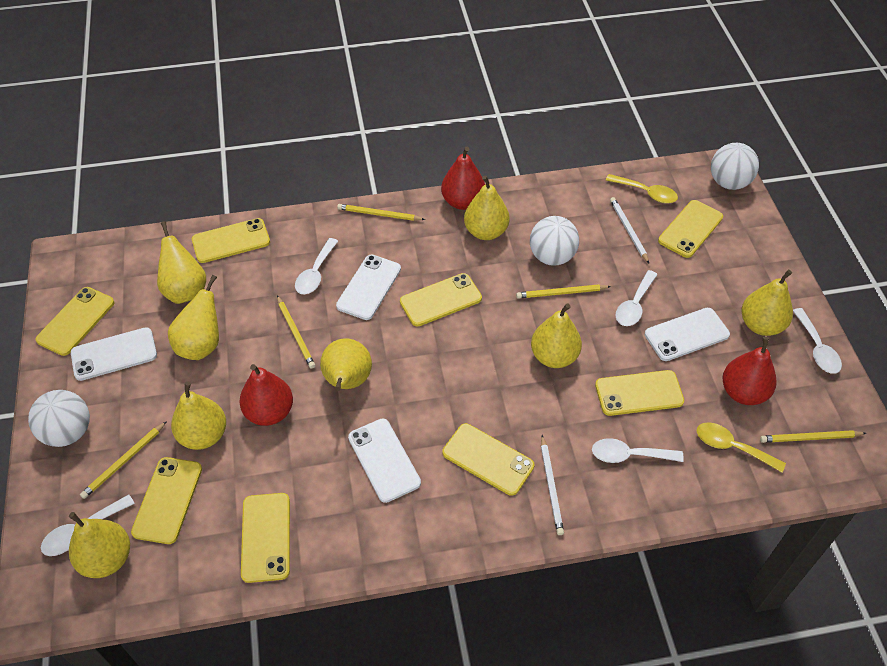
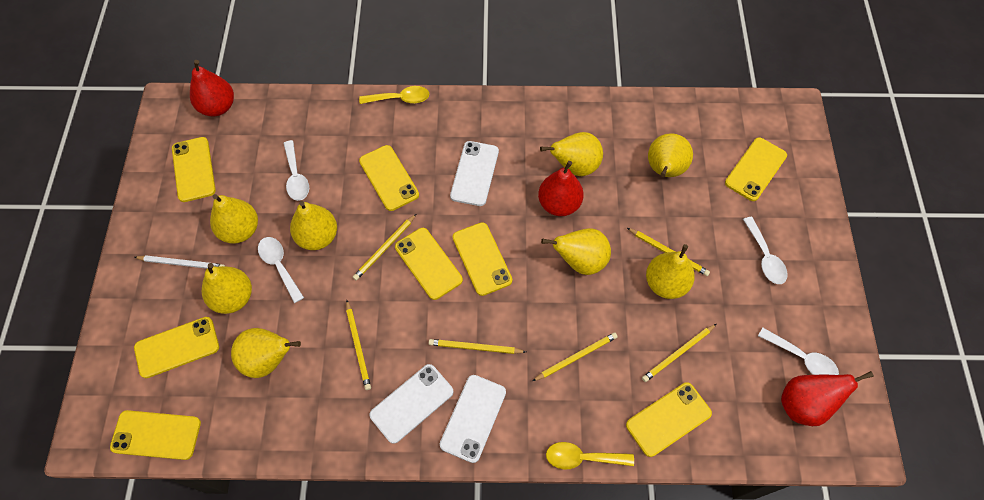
white ball: [28,390,90,447] [530,216,579,266] [711,143,759,190] = 3 -> none = 0
white pencil: [541,435,564,535] [610,197,649,263] = 2 -> [134,255,225,269] = 1
white phone: [71,327,157,381] [336,255,401,320] [348,419,421,503] [645,308,730,361] = 4 -> [369,364,453,444] [440,375,506,463] [450,141,499,206] = 3
white spoon: [41,494,135,556] [295,238,338,294] [592,438,684,463] [616,270,658,326] [793,308,842,374] = 5 -> [258,237,304,303] [283,140,309,201] [743,217,788,284] [758,328,839,375] = 4
yellow pencil: [80,421,167,499] [277,296,315,369] [337,204,425,221] [516,284,611,299] [760,430,866,443] = 5 -> [346,300,371,390] [353,214,416,281] [429,339,526,354] [533,332,618,381] [627,228,710,276] [642,324,716,382] = 6

